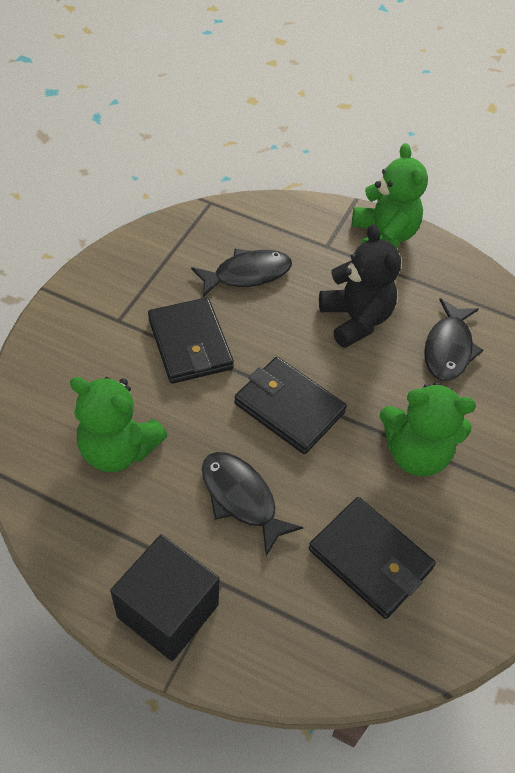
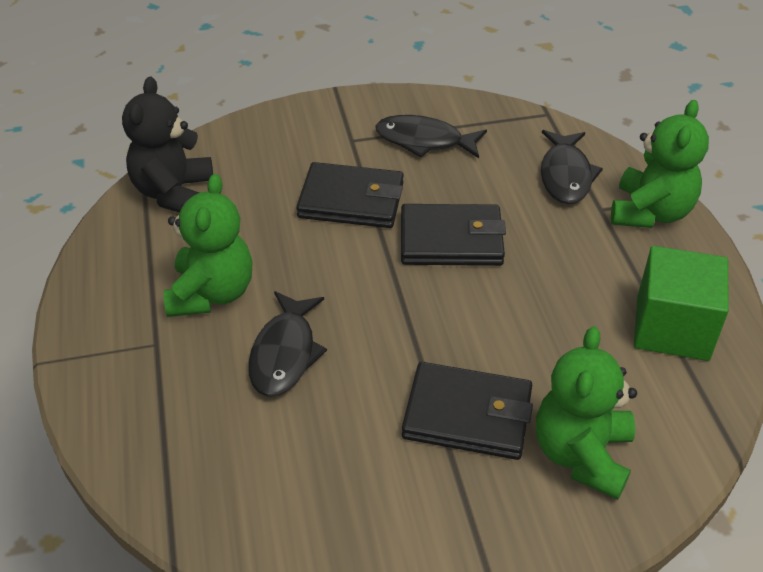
black cube: [110,534,220,661] = 1 -> none = 0
green cube: none = 0 -> [634,246,729,361] = 1

